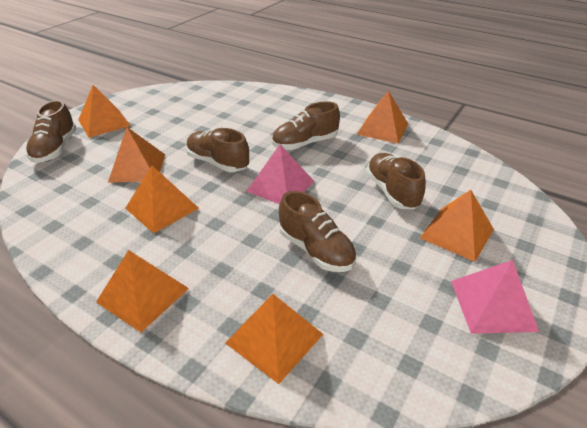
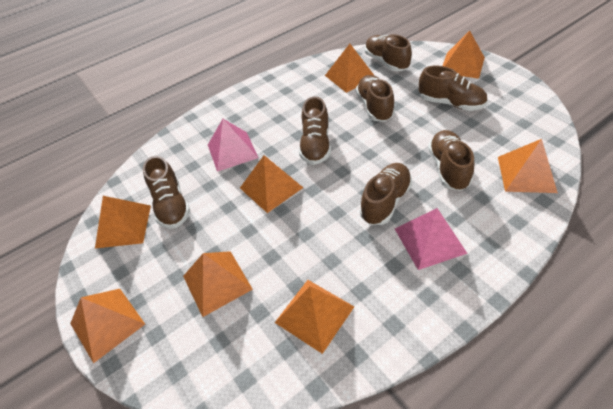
brown shoe: [26,100,77,163] [186,128,249,172] [272,101,340,150] [279,191,356,272] [366,153,426,210] = 5 -> [143,156,190,229] [299,96,331,165] [356,75,395,122] [360,163,412,225] [365,34,412,71] [419,66,488,111] [428,130,474,191] = 7
orange pyramid: [78,85,131,138] [96,250,189,332] [108,127,165,183] [125,166,199,233] [225,294,323,384] [356,90,408,144] [420,190,494,262] = 7 -> [70,289,145,363] [95,196,151,248] [183,251,253,317] [240,155,303,213] [275,280,354,354] [325,44,375,93] [442,31,485,79] [498,139,558,193] = 8

